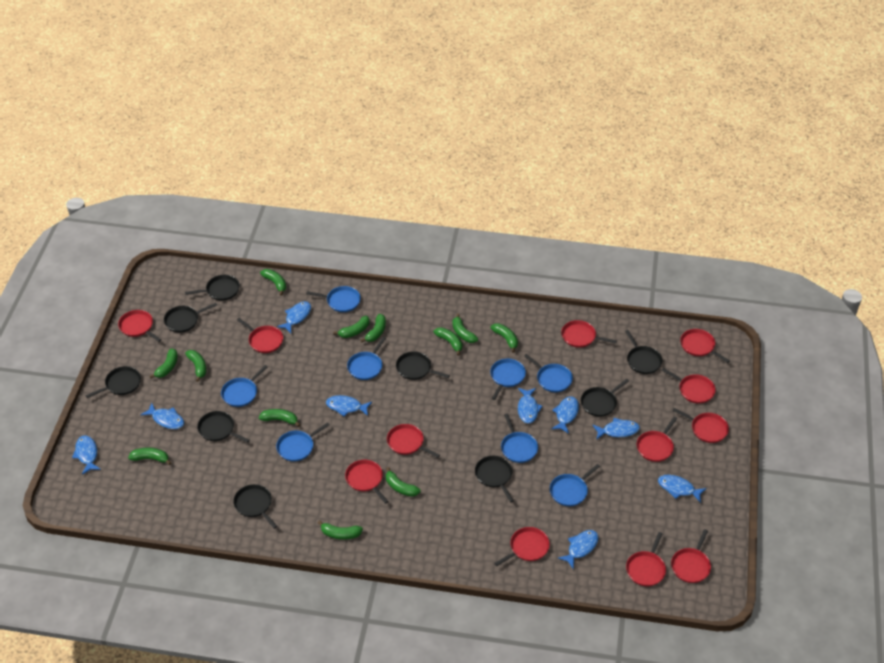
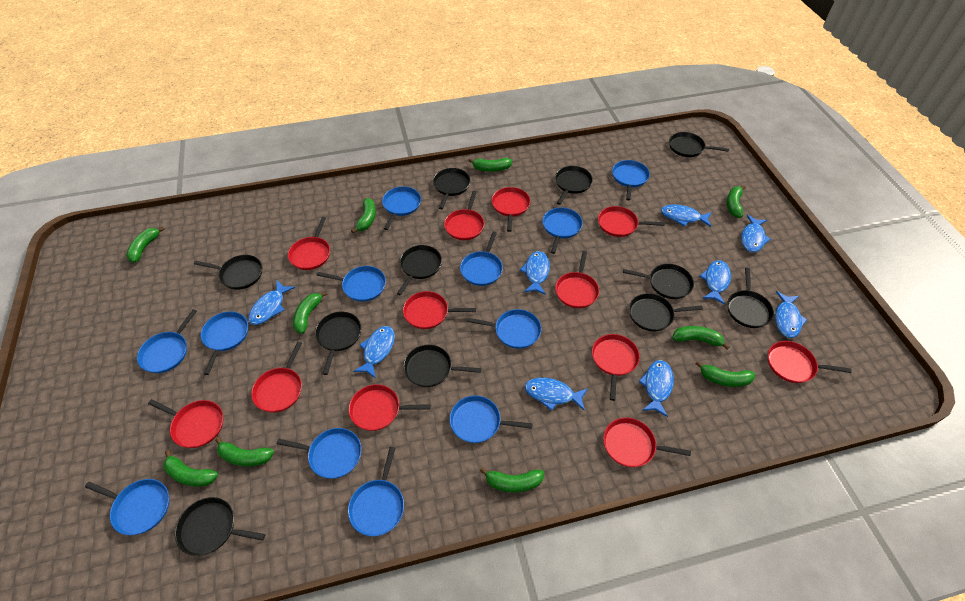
black pan: [86,366,141,398] [164,303,217,332] [185,275,240,301] [197,411,250,443] [233,484,277,529] [396,351,450,380] [475,456,514,502] [581,379,629,417] [625,330,662,374] = 9 -> [175,497,265,556] [194,255,262,290] [315,312,362,375] [397,245,442,295] [403,345,481,387] [433,168,471,209] [555,166,593,205] [623,264,694,299] [629,293,703,331] [669,132,729,157] [727,268,774,328] = 11
blue pan: [221,365,267,407] [276,422,330,462] [306,286,361,312] [347,337,386,380] [490,359,526,400] [501,413,538,463] [524,354,573,392] [550,464,600,506] = 8 -> [85,479,169,535] [137,309,197,373] [201,311,248,375] [277,428,362,479] [316,266,386,302] [348,447,404,536] [382,186,421,230] [449,396,533,443] [460,231,503,286] [467,309,541,349] [542,207,583,254] [612,160,650,200] = 12
green banana: [128,448,172,465] [150,348,178,379] [185,350,206,382] [259,409,300,427] [260,269,286,295] [318,520,363,540] [333,316,370,338] [361,314,386,343] [386,467,420,497] [433,327,462,356] [452,313,478,343] [491,323,518,353] = 12 -> [126,226,165,263] [163,450,218,487] [215,437,274,467] [293,291,327,334] [351,198,376,233] [468,158,512,172] [480,467,544,493] [672,326,730,349] [695,361,755,387] [726,185,746,218] = 10

